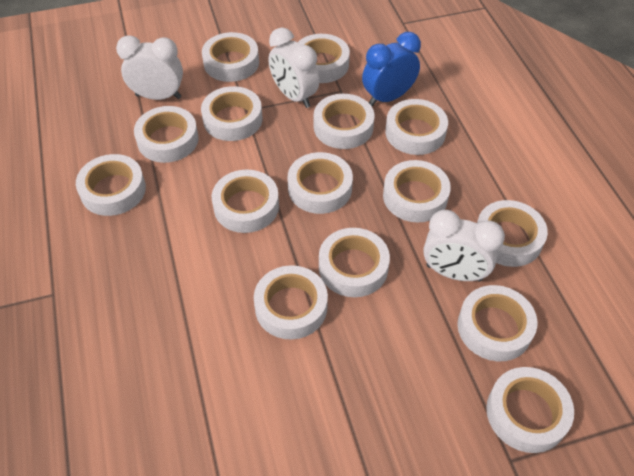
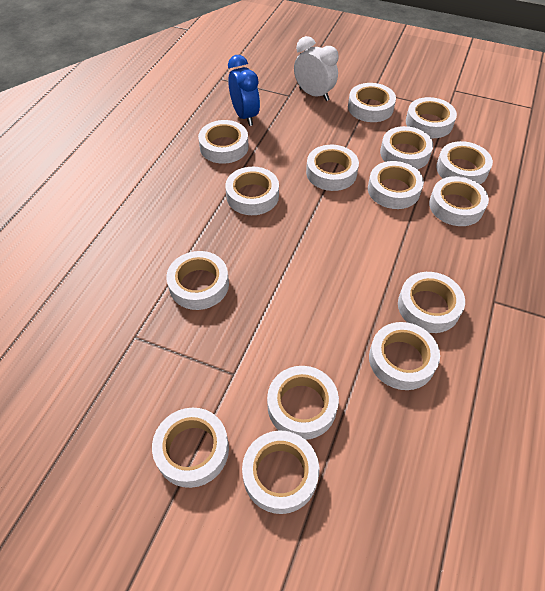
white clock: [116,35,183,100] [268,27,319,108] [423,210,505,282] = 3 -> [294,36,339,101] = 1

